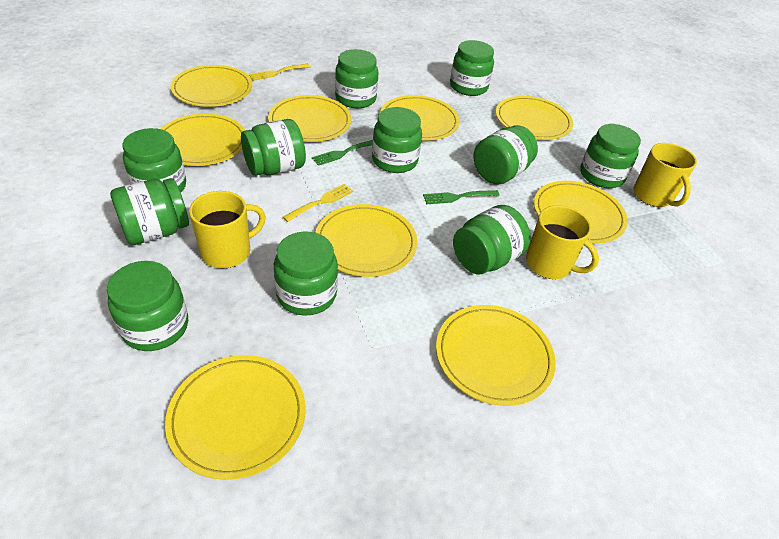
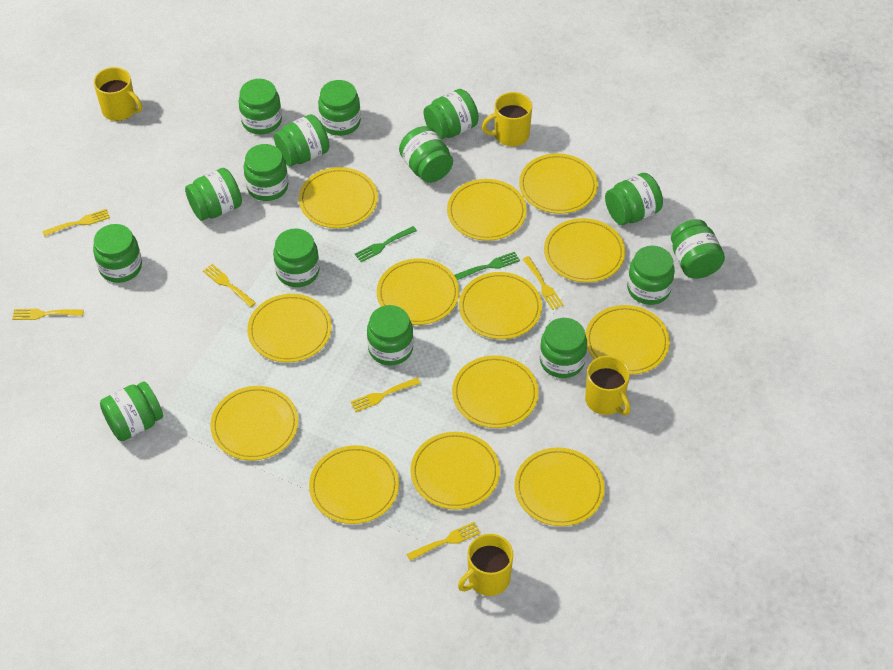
green jar: [107,261,188,351] [110,178,189,245] [123,128,186,193] [241,119,306,176] [274,232,338,316] [335,49,378,108] [372,107,422,173] [450,40,494,96] [453,205,531,275] [474,125,538,185] [580,124,641,188] = 11 -> [93,224,142,283] [100,381,163,441] [185,168,242,221] [238,79,282,134] [244,144,288,201] [273,228,320,287] [274,114,329,166] [318,80,361,136] [367,305,414,366] [399,126,453,183] [424,89,479,139] [540,318,587,378] [605,173,663,225] [627,246,675,305] [671,219,725,279] = 15
yellow fork: [249,64,310,81] [283,184,354,222] = 2 -> [12,309,84,320] [42,209,110,237] [203,264,256,307] [350,378,421,412] [407,522,481,561] [523,256,564,310] = 6
yellow mug: [189,191,266,268] [526,205,599,279] [633,143,697,207] = 3 -> [93,67,142,121] [458,534,514,596] [482,92,532,146] [585,356,630,415] = 4
yellow plate: [161,114,245,166] [165,355,306,480] [170,65,252,107] [268,95,352,142] [315,204,418,277] [380,95,460,141] [436,305,556,406] [496,96,573,140] [534,181,628,243] = 9 -> [210,386,298,460] [247,294,332,362] [299,167,378,228] [309,445,399,524] [377,258,459,325] [411,432,500,509] [447,179,527,241] [452,355,539,428] [459,272,542,339] [515,448,605,526] [519,153,598,214] [544,218,625,282] [585,305,670,375] = 13

